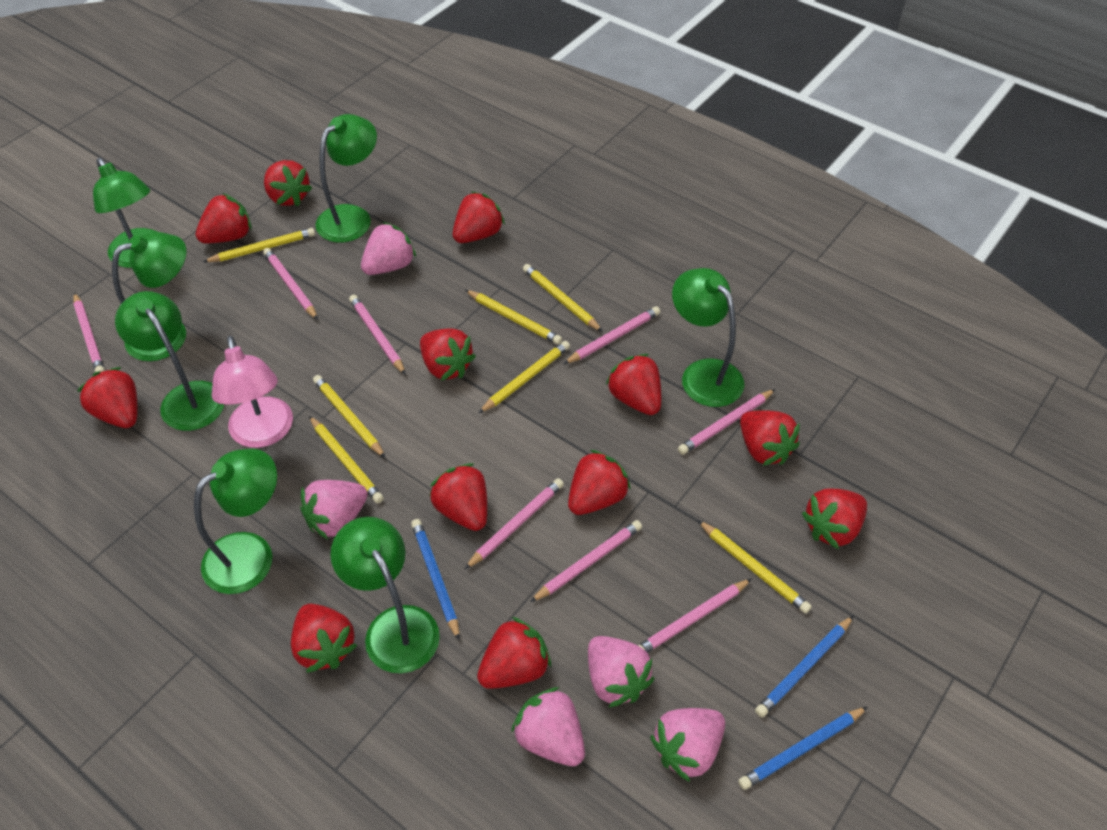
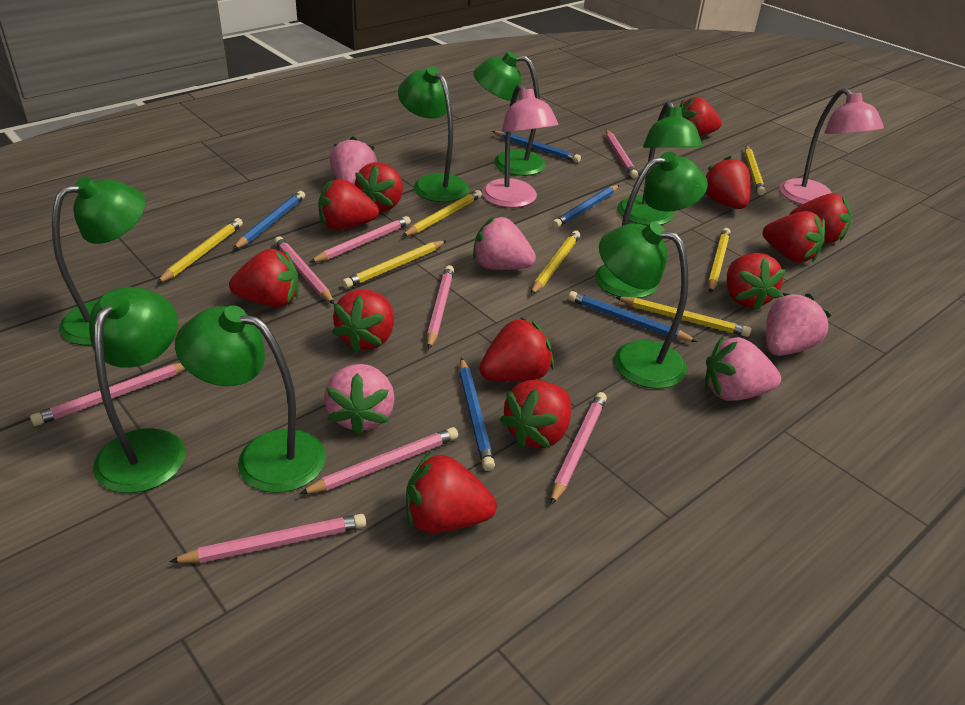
blue pencil: [411,519,460,641] [738,707,868,790] [755,615,854,717] = 3 -> [233,191,305,250] [459,357,495,471] [492,131,581,163] [552,185,619,228] [568,291,698,342] = 5
green lamp: [93,158,157,268] [112,232,186,361] [115,291,224,431] [194,448,277,594] [315,114,377,242] [330,517,440,673] [672,268,744,407] = 7 -> [52,177,146,345] [89,287,185,493] [175,305,326,493] [398,66,469,202] [473,51,546,176] [595,152,708,298] [599,222,688,389] [617,101,703,226] = 8
pink lamp: [212,336,293,448] = 1 -> [482,84,559,208] [779,88,884,204] = 2

